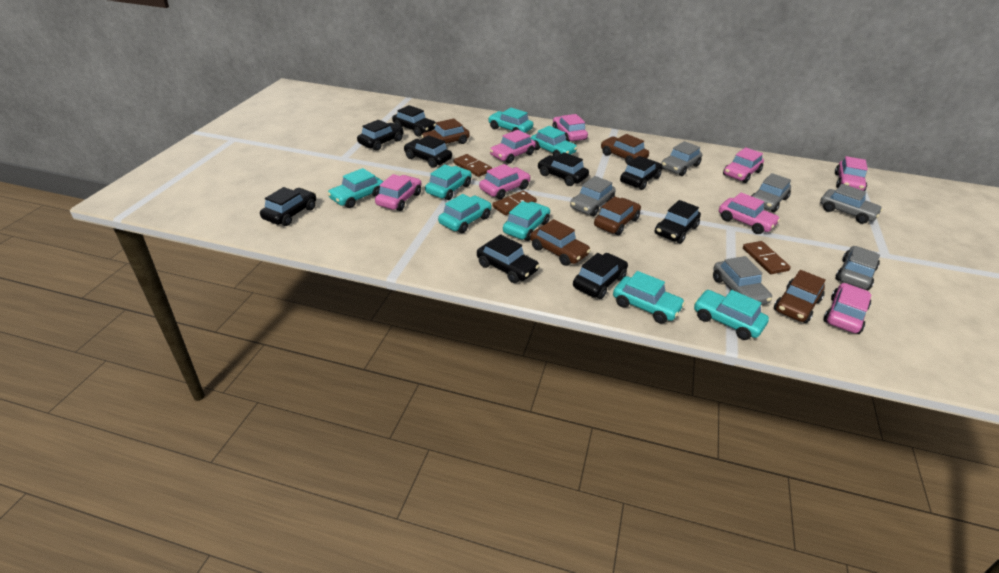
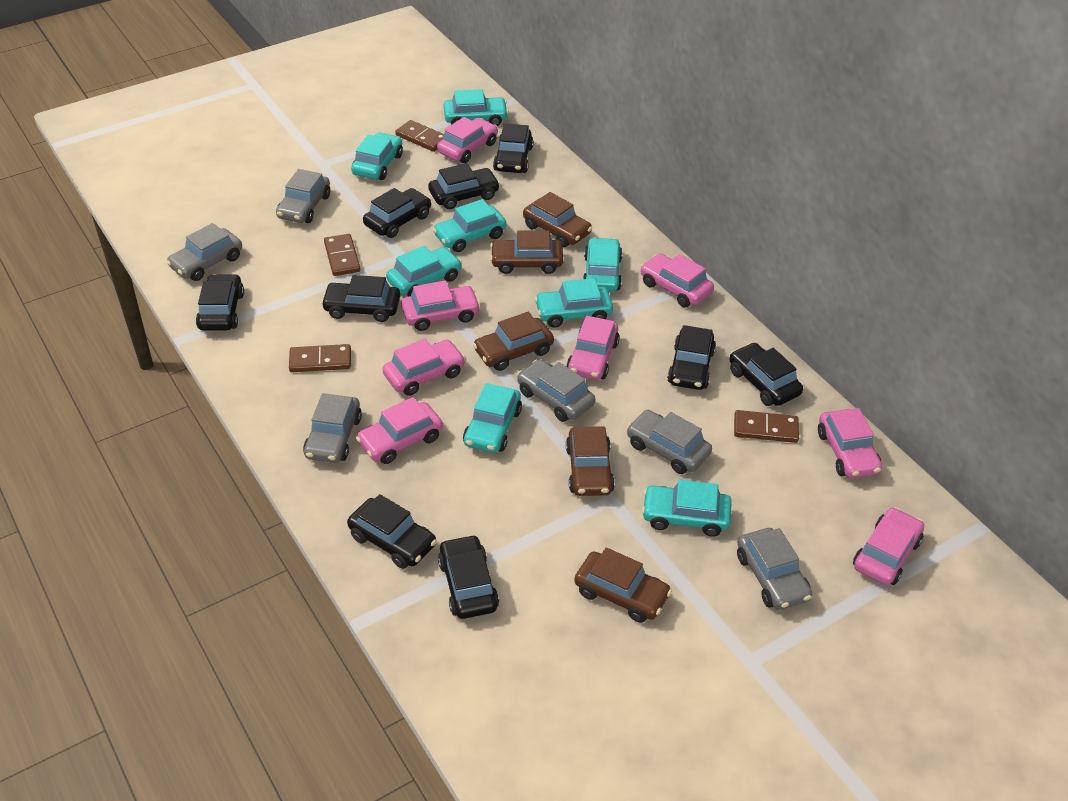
brown domino: [453,154,492,177] [492,191,537,215] [743,241,791,274] = 3 -> [289,344,351,372] [324,234,361,276] [395,120,444,152] [734,410,799,443] = 4

